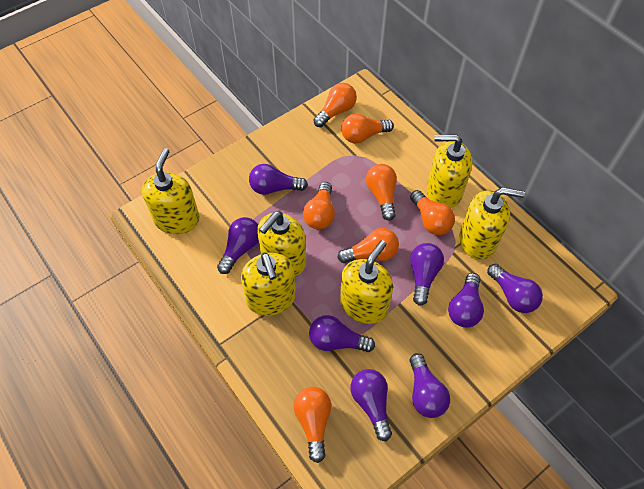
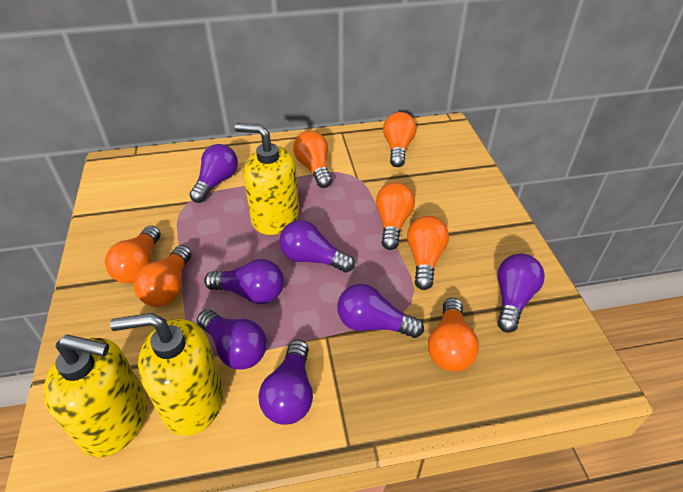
purple light bulb: [217,217,259,274] [249,164,308,195] [309,315,375,352] [351,369,392,441] [410,243,444,306] [410,353,450,418] [448,273,484,327] [487,264,543,313] = 8 -> [189,144,238,203] [197,310,267,370] [204,259,284,304] [259,340,313,425] [279,220,355,273] [337,284,424,338] [497,254,545,333] = 7
yellow soap dispenser: [142,148,200,234] [241,252,296,316] [257,211,306,276] [340,240,393,324] [427,135,473,208] [460,188,525,260] = 6 -> [43,335,147,457] [110,313,223,436] [235,123,299,235] = 3

